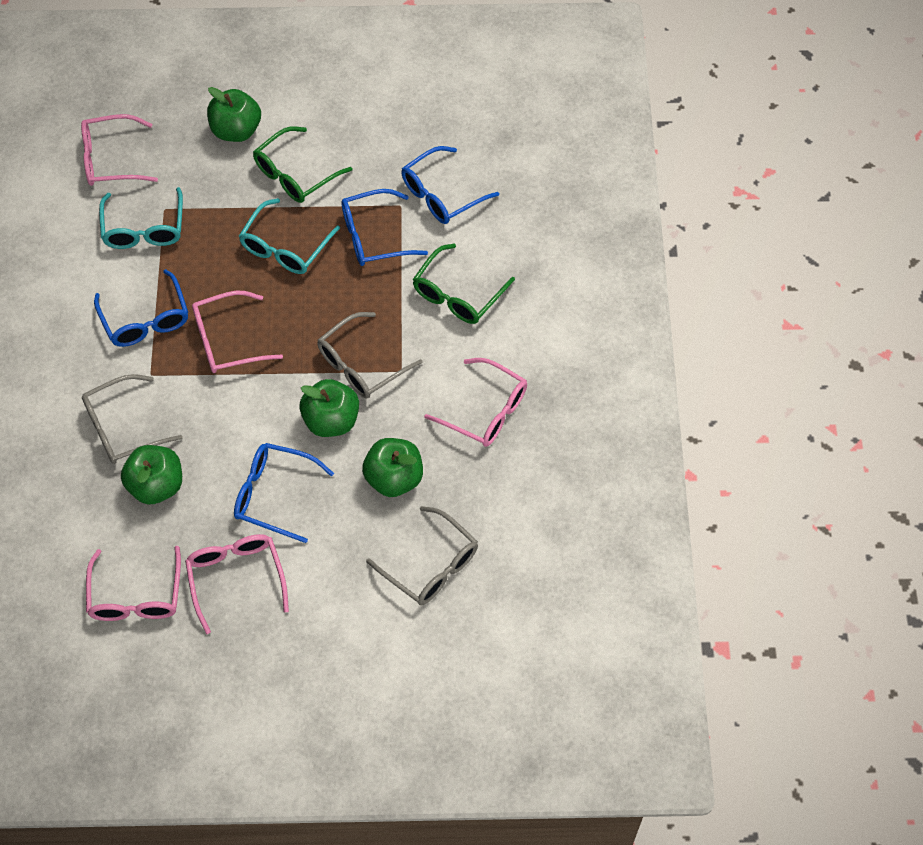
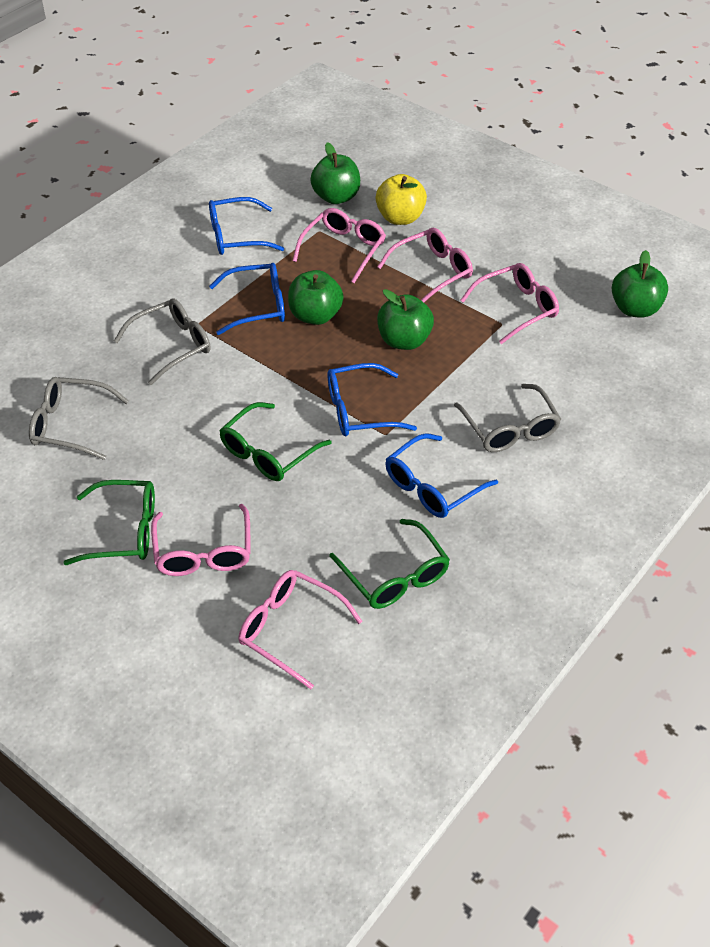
green glasses: [253,126,352,203] [412,244,515,324] = 2 -> [63,480,155,565] [219,402,332,481] [329,519,450,609] = 3
turquoise glasses: [99,187,183,249] [239,198,340,274] = 2 -> none = 0
yellow apple: none = 0 -> [376,174,427,225] = 1

